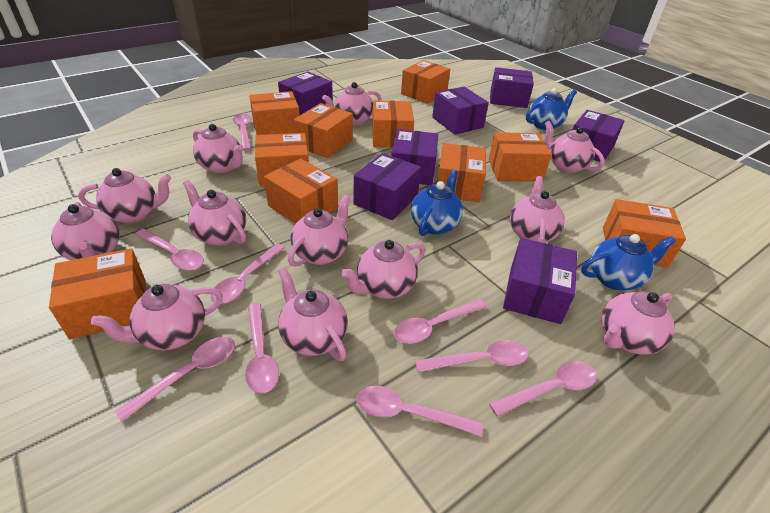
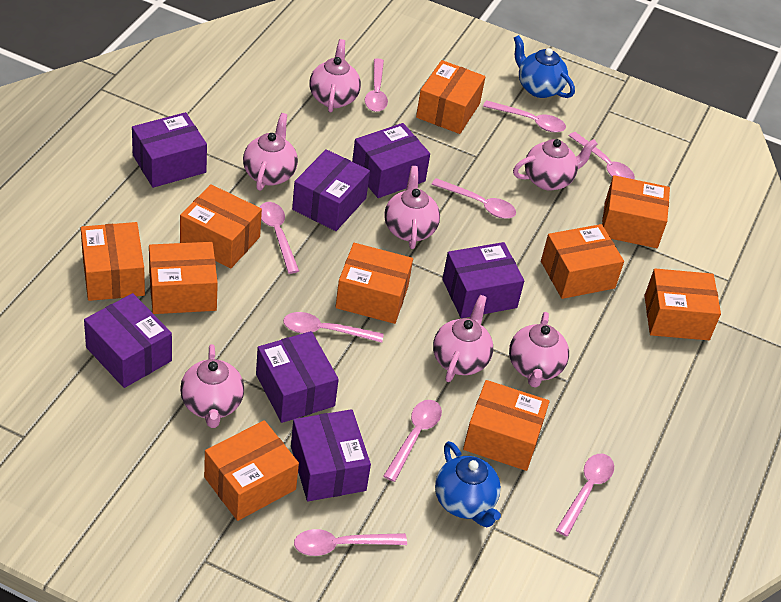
blue teapot: [411,170,463,236] [526,88,577,130] [581,234,676,290] = 3 -> [435,441,501,527] [514,35,575,98] = 2
pink teapot: [51,202,120,260] [78,168,171,223] [91,284,223,350] [183,180,246,246] [193,124,243,173] [278,268,348,361] [288,195,350,267] [322,82,381,125] [341,240,425,299] [510,176,564,243] [545,121,605,173] [601,291,675,355] = 12 -> [180,344,244,428] [243,113,298,191] [309,39,361,112] [384,166,440,249] [433,295,493,382] [509,312,569,388] [513,139,598,191] = 7

